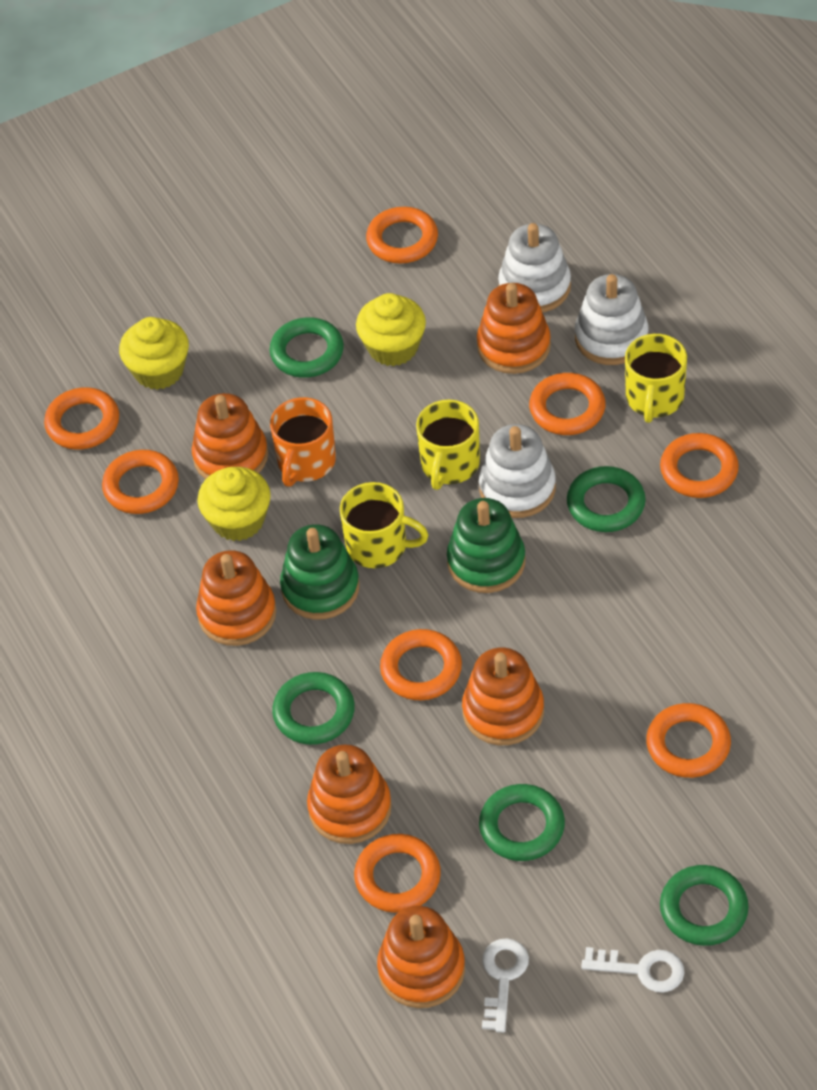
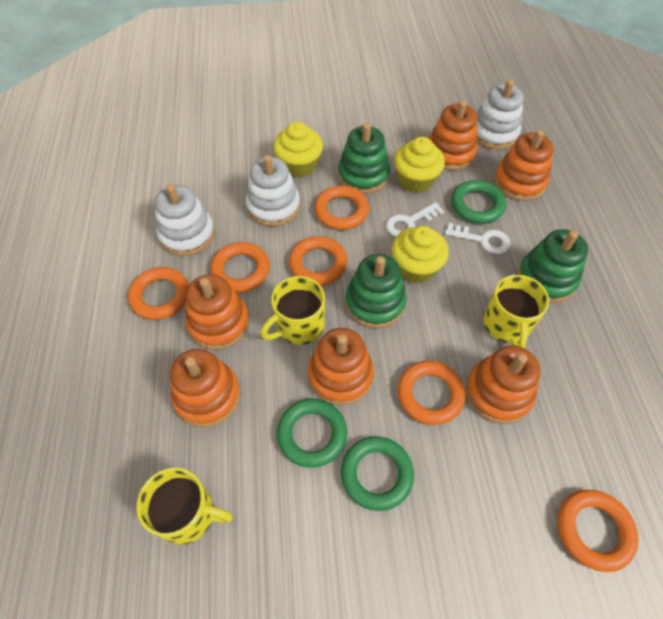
green ring: [270,317,344,378] [272,672,355,745] [479,784,565,861] [567,466,646,532] [660,865,749,946] = 5 -> [277,399,347,468] [341,436,414,511] [451,180,506,224] = 3
green stacking toy: [280,524,359,620] [447,498,525,593] = 2 -> [338,123,390,194] [345,254,406,328] [518,229,588,303] = 3
orange mug: [270,397,336,487] = 1 -> none = 0
orange ring: [44,387,119,450] [102,450,179,514] [354,834,441,913] [366,207,438,263] [380,629,462,700] [529,373,606,435] [646,703,731,778] [660,433,739,498] = 8 -> [128,267,189,320] [211,242,270,292] [289,236,347,286] [314,186,369,230] [397,361,465,425] [557,490,639,572] = 6

